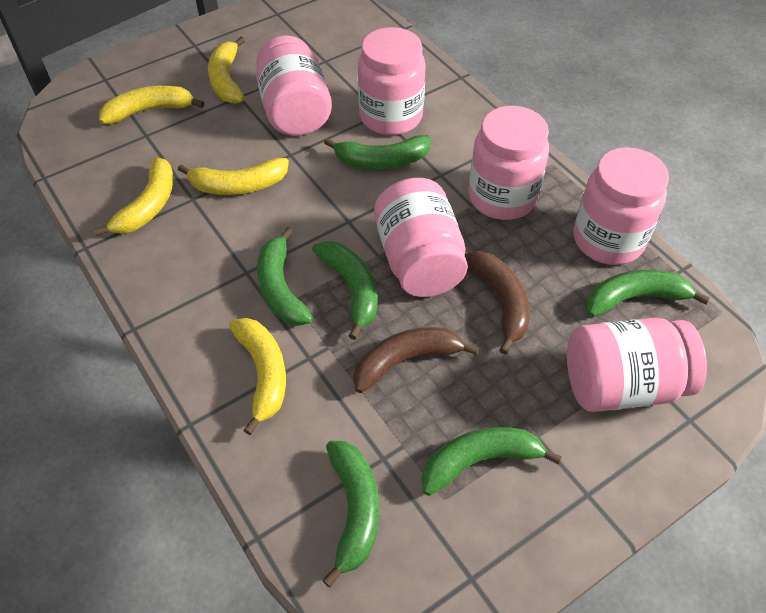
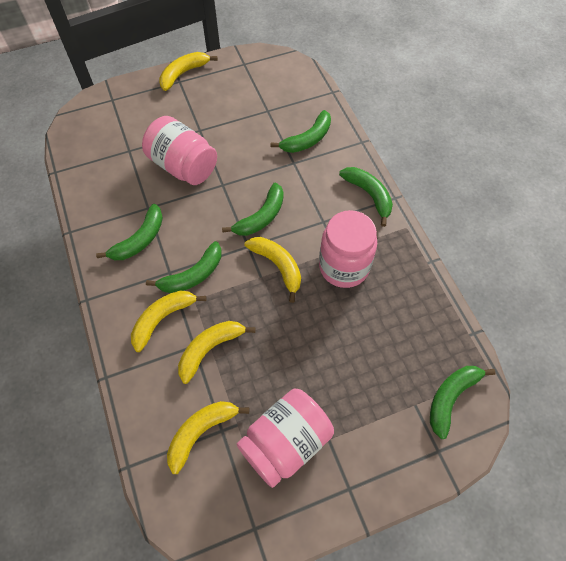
brown banana: [353,327,479,393] [465,251,530,355] = 2 -> none = 0
pink jar: [256,35,332,136] [358,27,426,135] [374,178,468,297] [468,106,549,220] [567,318,707,412] [574,147,669,265] = 6 -> [142,116,217,185] [237,389,334,488] [319,210,377,288] = 3

